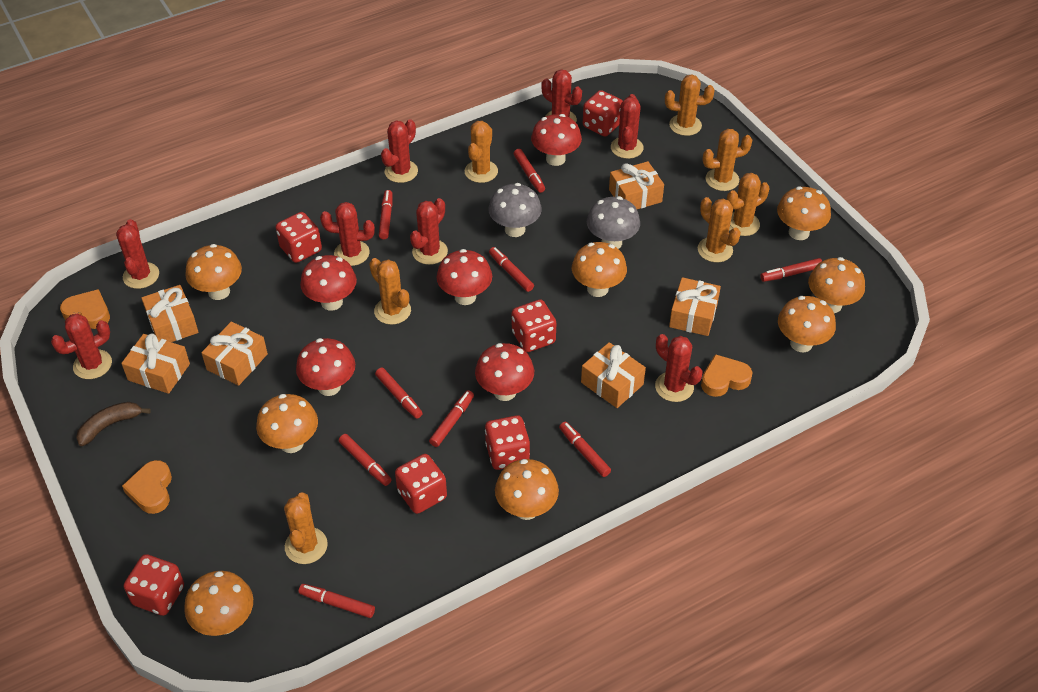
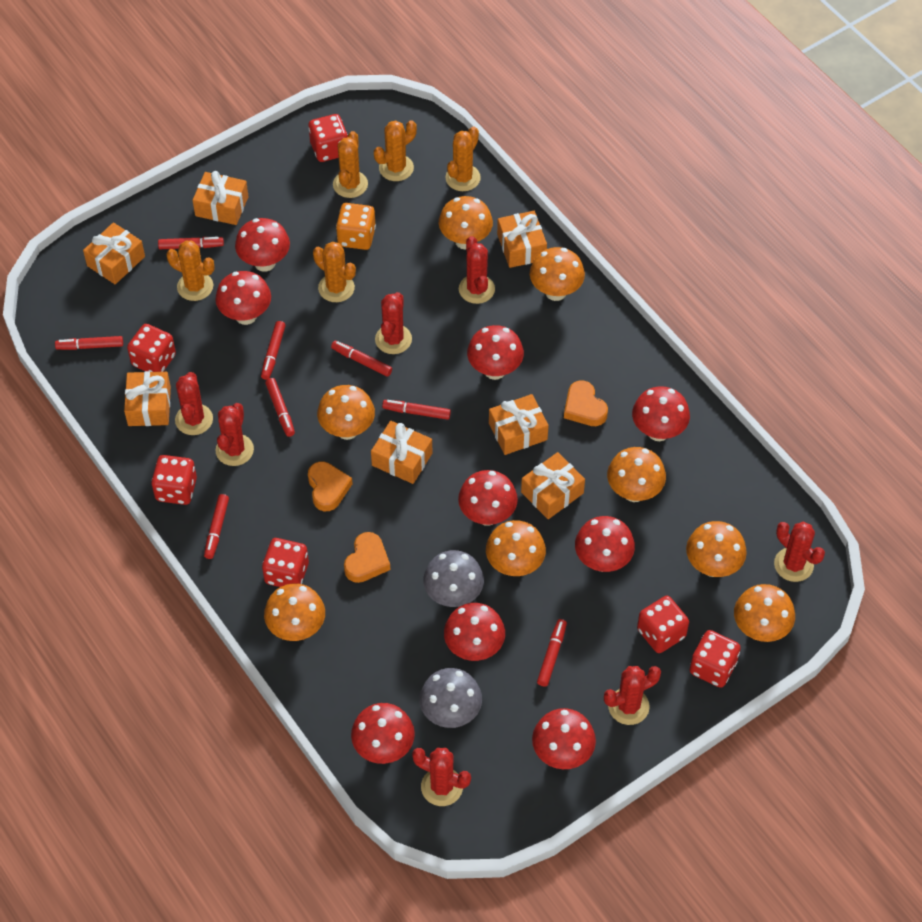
brown banana: [76,402,151,446] = 1 -> none = 0
orange cactus: [284,492,328,564] [369,258,411,325] [465,121,498,183] [665,74,714,136] [698,197,741,262] [703,129,752,191] [727,173,769,236] = 7 -> [166,240,215,301] [313,242,356,302] [333,131,368,198] [374,120,417,181] [445,127,481,191] = 5
orange dice: none = 0 -> [336,203,376,250] = 1
orange gift: [121,333,190,394] [141,285,199,342] [201,321,268,386] [581,342,646,408] [609,161,664,209] [669,277,721,336] = 6 -> [83,222,145,284] [124,371,171,426] [192,171,249,225] [371,421,432,484] [489,394,549,455] [497,211,547,268] [521,452,585,519] = 7
red cactus: [51,313,112,379] [116,219,159,289] [320,202,375,266] [381,119,418,183] [410,198,448,265] [542,69,582,122] [611,94,644,159] [655,334,703,402] = 8 -> [175,372,213,435] [216,403,254,466] [375,292,412,354] [412,748,471,806] [459,236,495,304] [604,666,661,725] [774,522,825,582] = 7
red marker: [298,584,375,618] [339,434,392,486] [375,368,423,419] [379,190,392,239] [429,390,474,447] [489,247,534,292] [514,149,545,193] [559,422,611,477] [760,258,822,282] = 9 -> [55,336,123,350] [158,237,224,249] [204,494,229,559] [261,321,286,380] [265,378,295,437] [331,341,392,377] [382,400,451,420] [537,619,567,687] = 8
red mushroom: [296,338,355,396] [300,255,357,311] [437,249,492,305] [475,343,534,401] [531,114,582,166] = 5 -> [215,271,271,325] [235,218,290,272] [351,703,415,764] [444,603,505,661] [458,470,518,526] [467,325,524,380] [532,708,596,769] [575,516,635,572] [632,386,690,441] = 9

